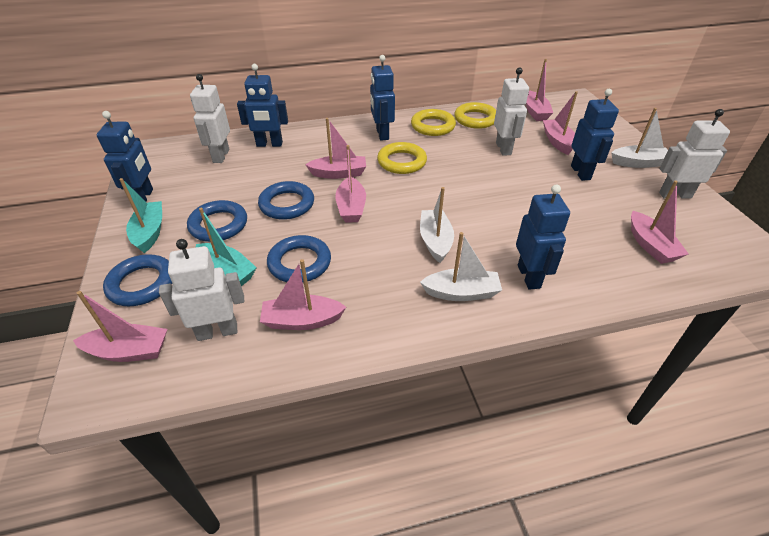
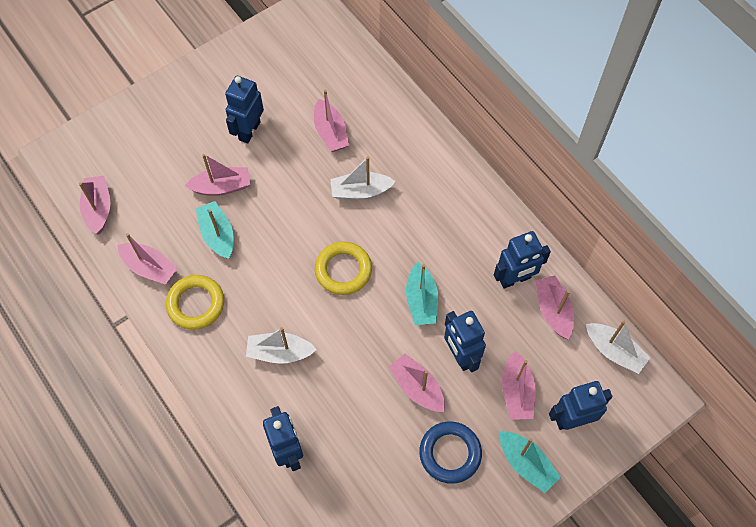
blue ring: [103,254,172,306] [187,200,247,242] [258,181,314,220] [267,235,331,283] = 4 -> [419,421,482,484] = 1
turquoise boat: [119,178,162,253] [195,208,257,286] = 2 -> [196,201,234,259] [406,262,438,325] [500,431,561,493] = 3
white robot: [159,239,244,341] [190,74,230,163] [494,67,529,156] [659,109,730,199] = 4 -> none = 0
yellow ring: [377,142,427,174] [411,109,456,136] [454,102,496,129] = 3 -> [166,275,224,330] [315,241,372,295] = 2

